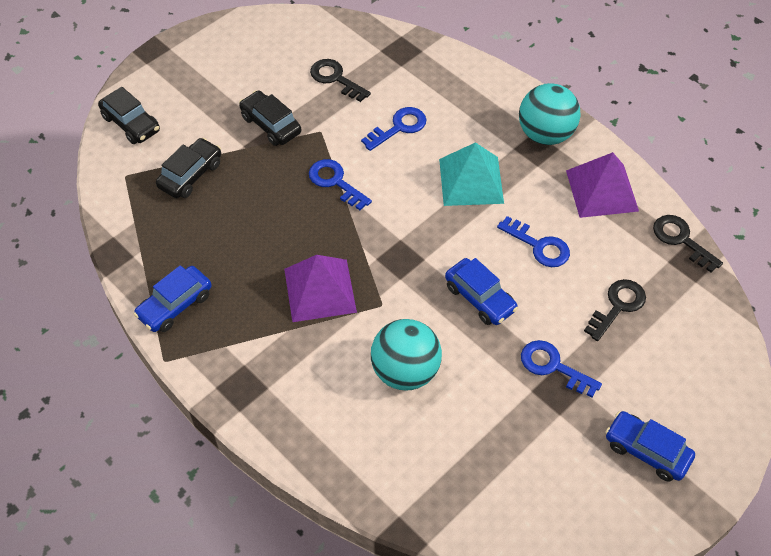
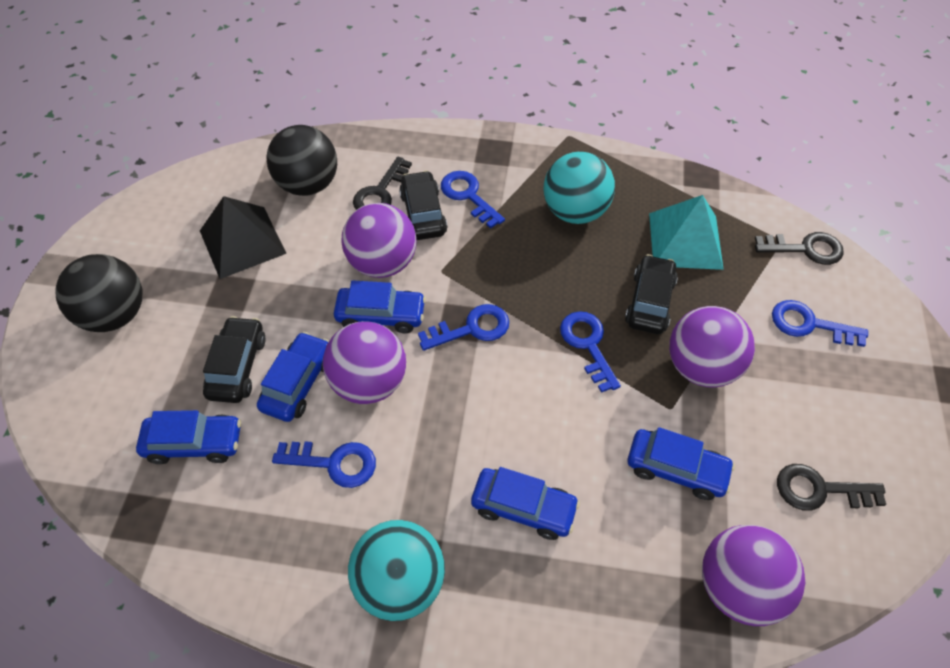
black ball: none = 0 -> [55,254,143,332] [266,125,337,196] = 2
black pyramid: none = 0 -> [200,196,287,279] = 1
blue car: [134,265,212,332] [445,258,518,325] [606,411,695,482] = 3 -> [136,410,241,464] [257,332,329,422] [334,280,426,333] [471,467,580,540] [628,427,735,500] = 5
blue key: [309,159,372,210] [361,107,427,151] [497,216,570,267] [521,340,602,397] = 4 -> [272,441,376,488] [418,304,509,351] [441,171,505,229] [560,311,621,393] [772,300,868,347] = 5
purple ball: none = 0 -> [323,321,406,404] [342,203,416,278] [669,306,755,388] [702,525,805,626] = 4
purple pyramid: [284,255,357,322] [566,152,639,218] = 2 -> none = 0

